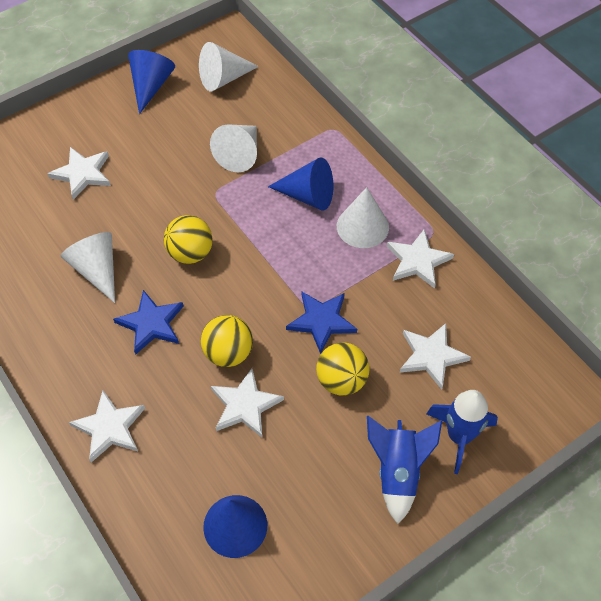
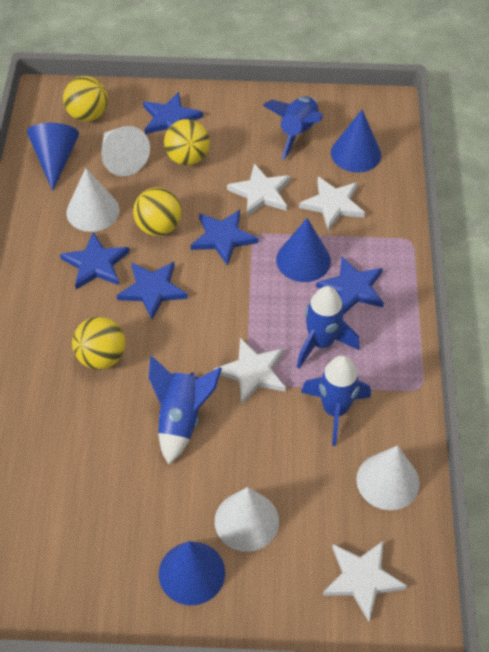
blue cone: [128,50,175,114] [203,495,267,558] [268,157,333,210] = 3 -> [27,123,79,191] [159,541,225,605] [276,218,331,282] [331,110,381,172] = 4
blue rocket: [367,416,442,524] [427,390,498,474] = 2 -> [149,356,222,464] [263,96,323,160] [297,286,360,368] [301,355,371,446] = 4
blue star: [113,290,184,355] [286,292,357,354] = 2 -> [60,232,130,289] [117,262,188,320] [143,92,203,134] [191,210,258,266] [316,257,384,315] = 5
white star: [47,147,111,200] [69,390,145,462] [211,368,284,437] [387,229,454,289] [400,323,471,390] = 5 -> [214,338,286,404] [227,163,291,216] [299,177,365,231] [323,540,407,622] = 4
yellow ball: [164,215,213,264] [201,315,253,367] [316,342,370,396] = 3 -> [63,76,108,122] [72,317,125,370] [133,187,182,236] [164,119,210,166] = 4

